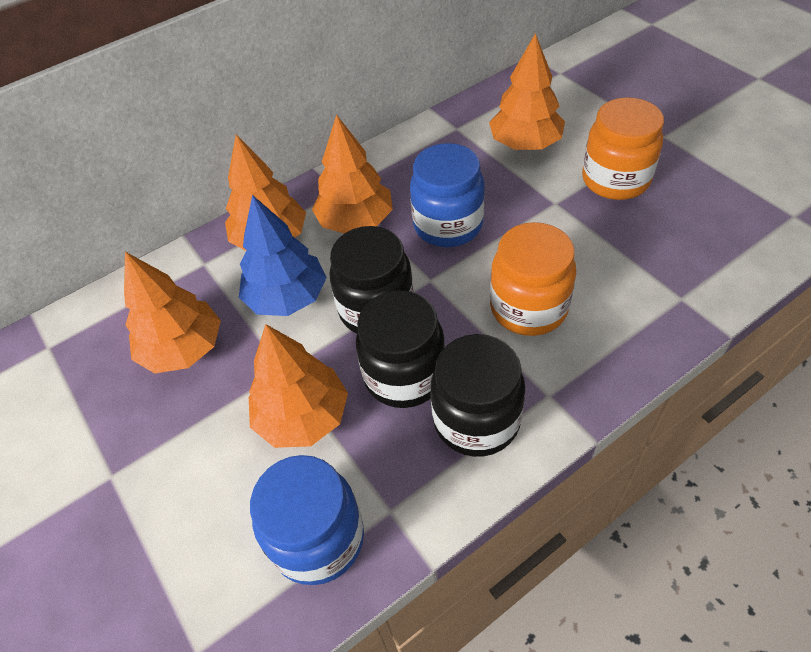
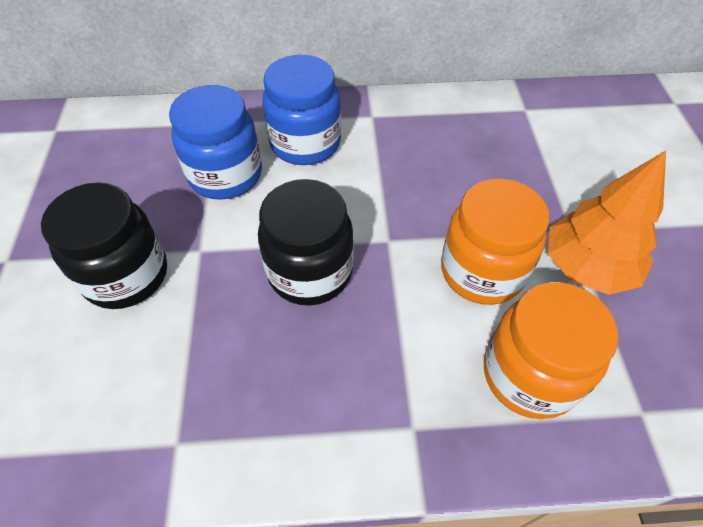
black jar: [330,226,414,334] [356,290,445,408] [431,334,525,457] = 3 -> [41,182,167,309] [258,179,354,305] = 2
blue tree: [239,195,327,316] = 1 -> none = 0
orange tree: [124,252,221,373] [225,135,306,251] [249,324,348,448] [312,114,393,234] [489,33,565,150] = 5 -> [548,151,666,295] = 1

